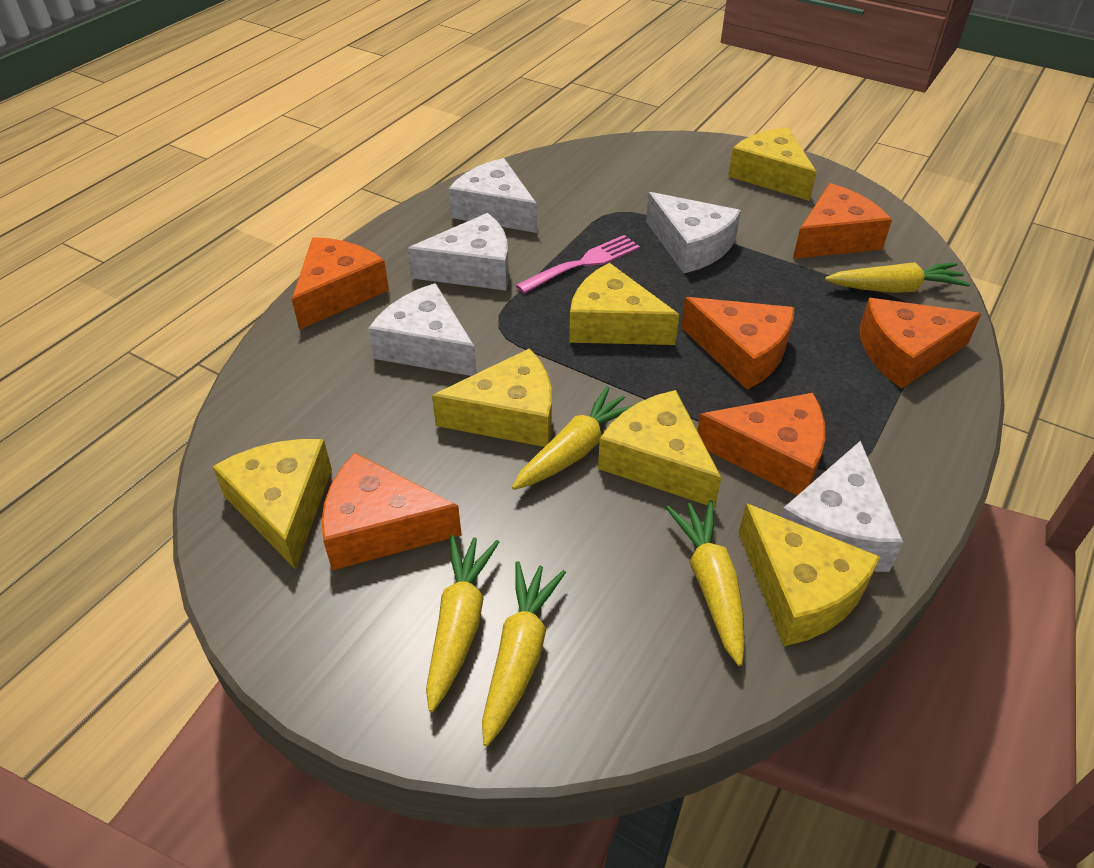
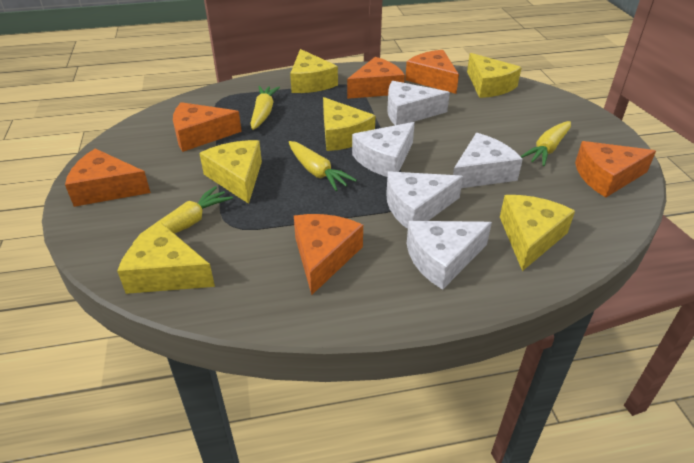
pink fork: [516,235,640,294] = 1 -> none = 0
yellow carrot: [426,535,499,712] [482,561,566,747] [512,386,634,490] [666,500,745,666] [825,263,970,293] = 5 -> [132,186,233,244] [250,86,280,130] [289,141,357,191] [520,121,571,166] = 4

